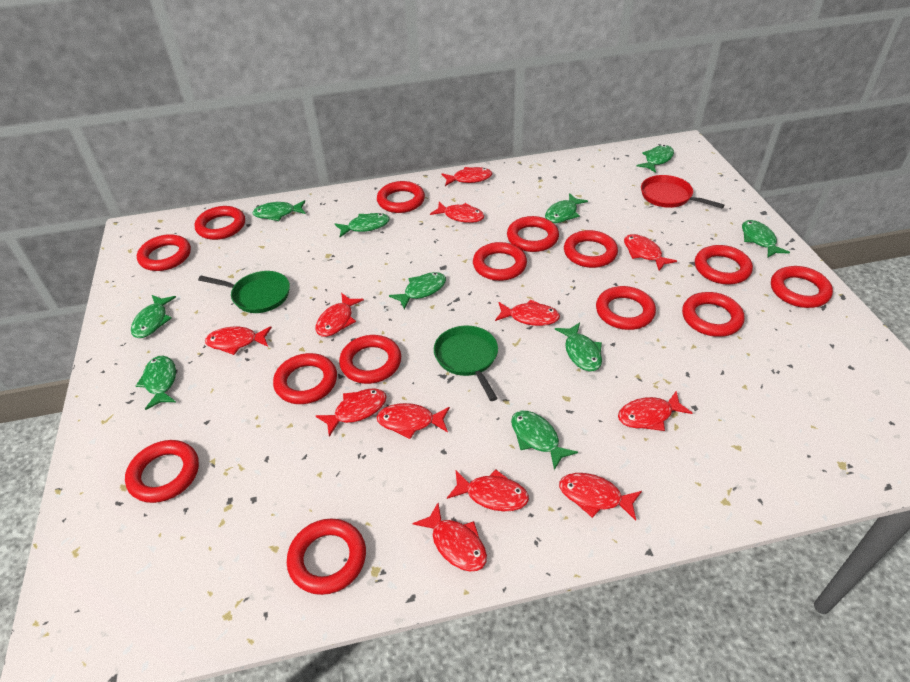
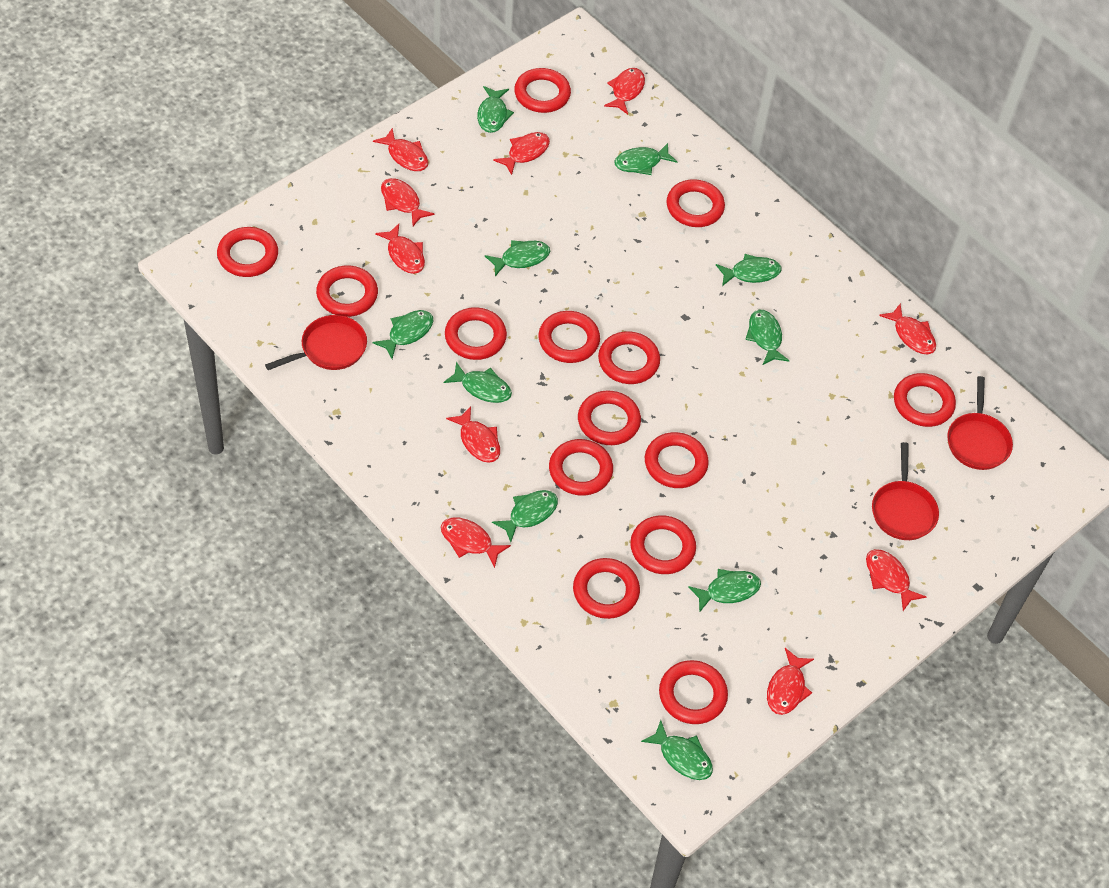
green pan: [198,271,290,313] [434,326,498,401] = 2 -> none = 0
red fish: [205,326,272,355] [316,293,364,337] [316,388,387,437] [377,403,450,439] [413,503,487,571] [430,202,484,223] [441,167,492,186] [447,469,529,511] [495,299,560,326] [559,473,642,521] [618,391,692,431] [624,234,677,271] = 12 -> [373,128,428,171] [375,224,425,274] [381,178,434,226] [441,517,511,568] [446,406,500,463] [493,132,550,175] [604,68,645,114] [767,648,814,715] [866,549,926,611] [879,304,936,354] = 10
red pan: [641,175,724,208] = 1 -> [265,315,367,370] [872,442,939,540] [947,376,1013,470] = 3

